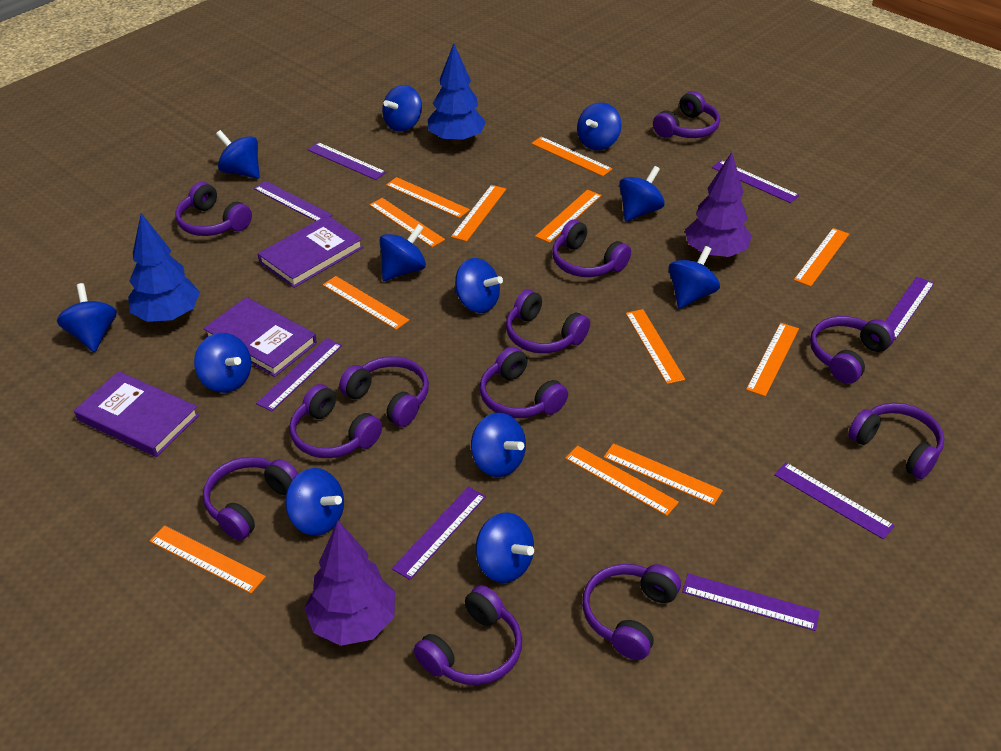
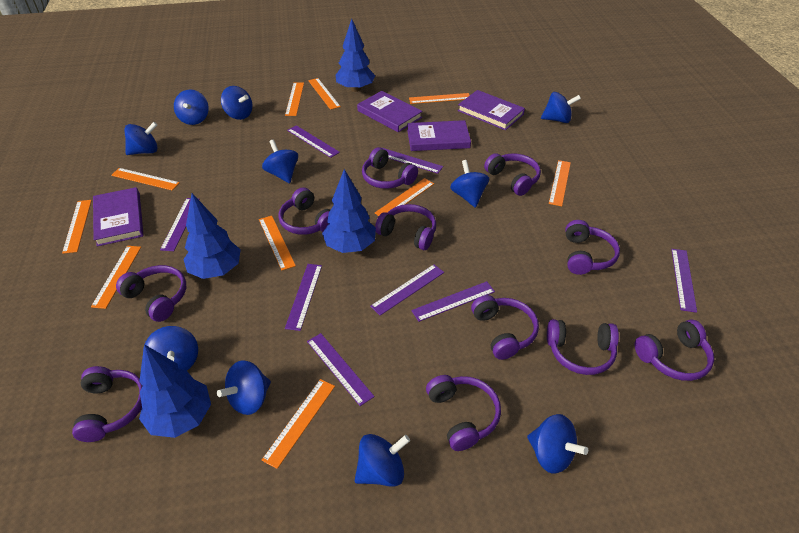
blue spinning top: [57,283,117,352] [194,333,251,393] [216,130,260,179] [285,468,344,536] [379,224,426,281] [382,85,422,132] [454,258,503,313] [471,413,526,477] [476,513,534,583] [577,102,621,150] [619,166,665,222] [669,246,720,309] = 12 -> [124,122,158,155] [143,326,198,371] [174,89,209,125] [217,360,271,415] [221,86,253,120] [262,140,298,183] [355,434,410,487] [450,160,489,208] [527,414,588,474] [541,92,581,123] = 10
blue tree: [128,213,200,322] [428,44,486,145] = 2 -> [139,344,211,438] [183,193,241,279] [322,169,376,253] [335,19,375,92] = 4
orange ruler: [150,525,266,593] [323,276,409,330] [369,198,445,247] [386,177,470,218] [451,185,506,242] [531,137,612,176] [535,190,602,243] [565,446,679,516] [604,443,723,505] [626,309,685,384] [746,323,799,396] [794,228,849,287] = 12 -> [62,200,92,254] [91,246,141,309] [111,168,180,191] [259,216,296,271] [262,379,335,469] [285,83,304,116] [308,78,341,110] [375,178,434,216] [409,93,470,104] [549,160,571,206] = 10
purple book: [74,371,199,457] [203,297,317,377] [258,215,363,288] = 3 -> [93,187,143,247] [357,91,422,132] [407,120,471,151] [458,90,525,130] = 4
purple headphones: [175,182,252,236] [203,457,298,540] [289,384,382,458] [339,356,429,427] [414,585,522,685] [480,347,568,418] [506,289,590,353] [552,219,631,277] [582,564,681,660] [653,91,720,138] [810,316,895,384] [848,403,945,479] = 12 -> [72,366,142,442] [116,265,186,322] [278,187,331,235] [362,147,418,189] [375,204,436,250] [426,375,501,451] [471,295,539,360] [484,153,541,196] [547,319,619,375] [565,220,620,275] [635,319,714,381] = 11
purple tree: [304,520,395,646] [685,152,752,259] = 2 -> none = 0

